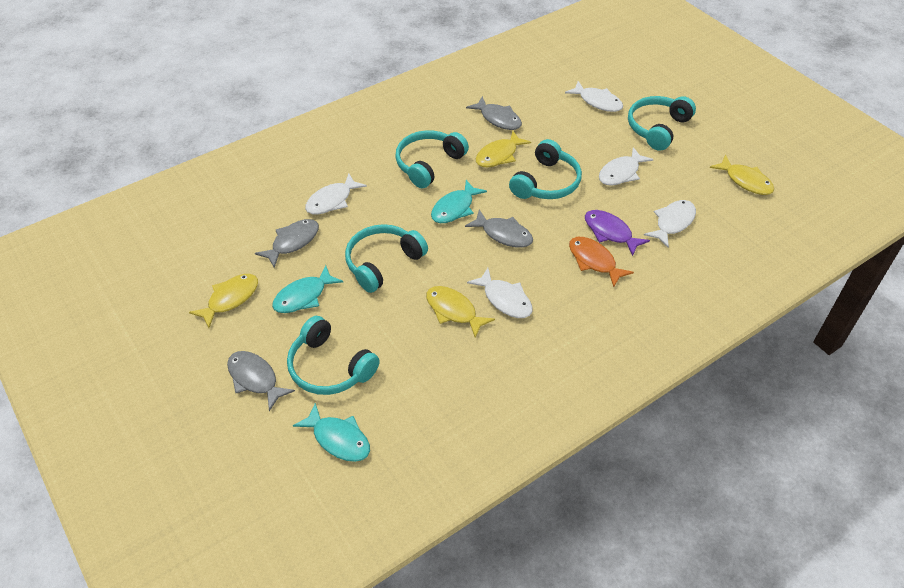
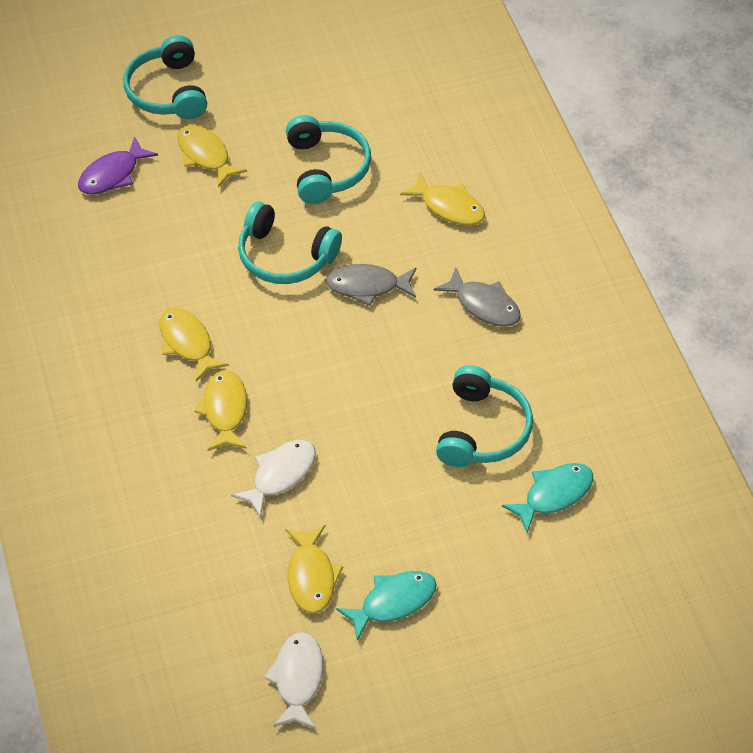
grey fish: [227,351,295,411] [255,219,319,268] [465,210,533,248] [466,96,522,130] = 4 -> [325,264,416,306] [433,267,521,327] = 2
orange fish: [569,237,634,287] = 1 -> none = 0
turquoise fish: [272,265,343,313] [293,403,370,462] [431,180,487,223] = 3 -> [336,571,437,641] [502,463,593,533] = 2
turquoise headphones: [287,316,380,395] [345,224,428,293] [395,130,469,188] [509,139,582,199] [628,96,696,151] = 5 -> [123,35,207,119] [238,201,342,284] [286,115,371,204] [436,365,533,467] = 4
white fish: [305,174,367,215] [467,268,533,318] [565,81,623,112] [599,147,653,186] [644,200,696,248] = 5 -> [231,440,316,518] [264,632,323,729] = 2
yellow fish: [189,274,258,328] [426,286,495,338] [476,131,531,167] [710,155,774,195] = 4 -> [159,308,229,382] [177,125,247,188] [194,370,247,451] [285,525,343,614] [400,173,485,226] = 5

